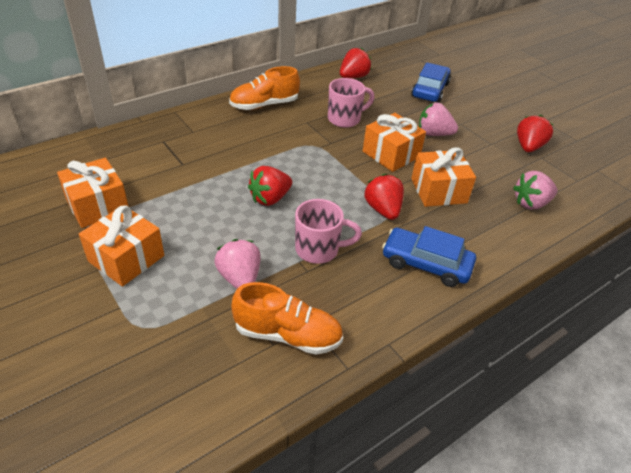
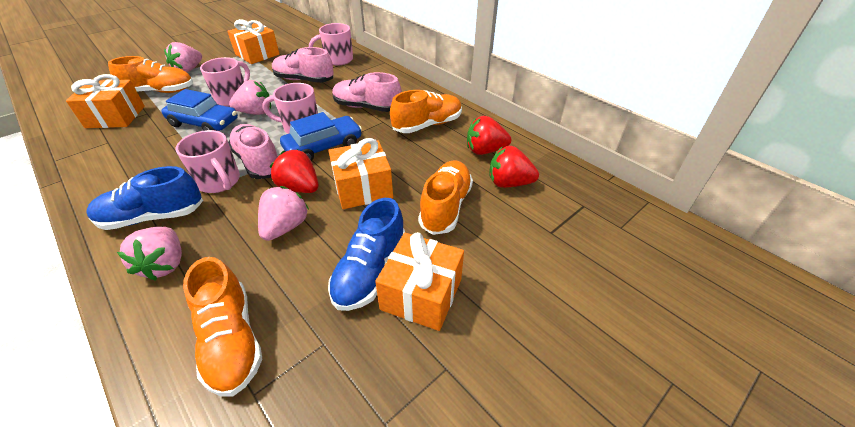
blue shoe: none = 0 -> [87,166,203,230] [328,198,405,311] = 2
orange shoe: [229,66,300,110] [231,282,343,355] = 2 -> [108,56,193,93] [183,257,263,397] [390,90,462,133] [418,161,473,235] = 4
pink mug: [295,199,362,264] [328,78,375,128] = 2 -> [176,130,240,193] [200,57,250,106] [262,83,318,134] [309,23,353,66] = 4
pink shoe: none = 0 -> [228,124,278,179] [272,47,334,83] [332,72,402,112] = 3
pink strawberry: [214,239,261,289] [419,103,458,136] [513,171,558,210] = 3 -> [117,227,182,281] [164,42,202,72] [229,80,271,115] [258,186,309,241] = 4
red strawberry: [248,166,292,206] [340,48,372,78] [364,174,404,220] [517,115,553,152] = 4 -> [270,149,319,193] [467,116,511,155] [490,146,539,188] = 3

